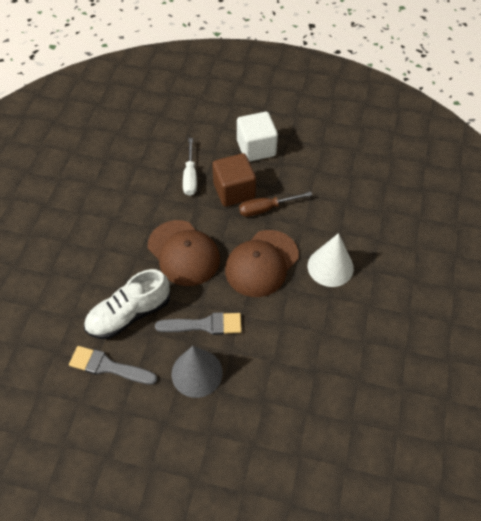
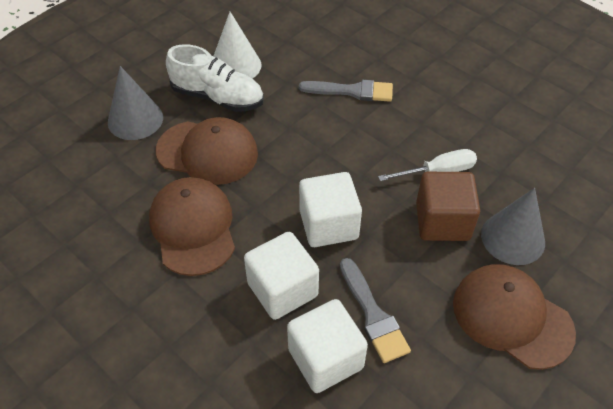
brown cap: [148,220,220,286] [225,230,299,297] = 2 -> [149,177,235,276] [156,117,258,185] [453,264,576,370] = 3
brown screwdriver: [239,192,312,217] = 1 -> none = 0
grey cone: [172,346,223,398] = 1 -> [108,66,163,140] [481,188,545,265] = 2
white cube: [237,112,278,162] = 1 -> [244,232,319,320] [287,299,368,393] [299,172,362,247] = 3

